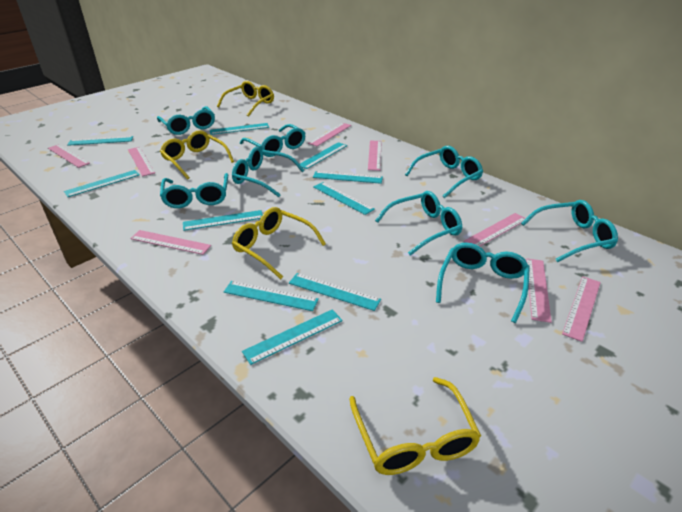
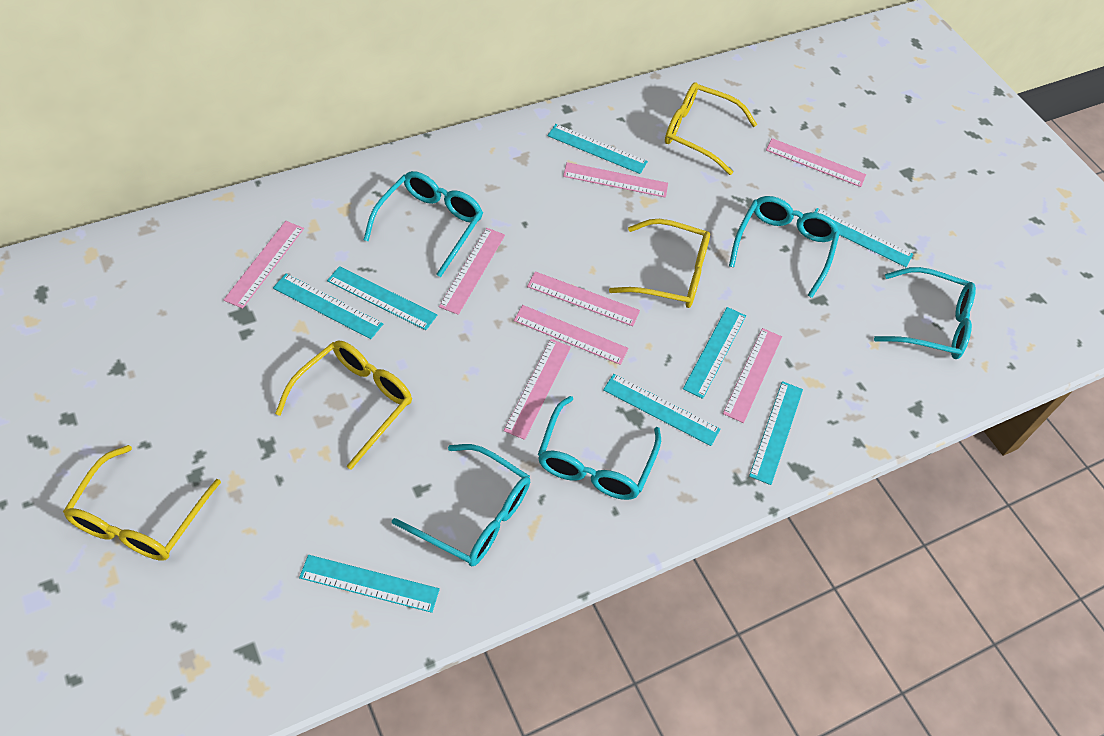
turquoise glasses: [157,106,215,135] [160,173,228,208] [232,147,305,197] [240,124,305,157] [375,191,462,256] [405,146,483,198] [436,243,530,323] [521,200,618,262] = 8 -> [364,171,483,277] [392,444,530,566] [538,396,661,500] [729,196,840,298] [874,267,976,359] = 5
turquoise ruler: [64,170,139,197] [67,136,133,146] [183,210,263,231] [210,123,269,135] [224,281,319,311] [242,309,342,365] [289,273,381,311] [300,142,347,169] [313,171,383,184] [313,182,375,215] = 10 -> [273,273,383,339] [299,555,440,613] [327,266,437,330] [548,124,648,174] [603,374,720,446] [683,307,746,399] [749,381,803,485] [814,208,913,267] = 8

